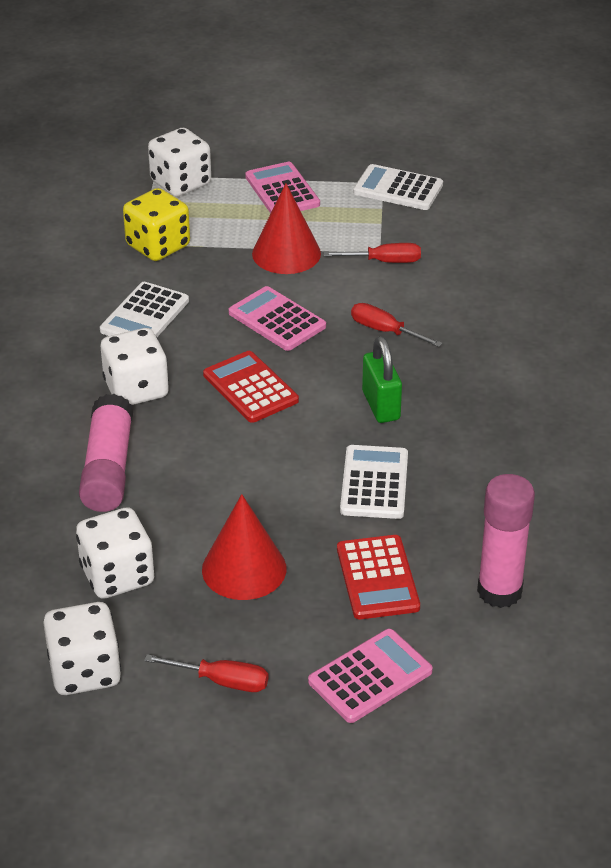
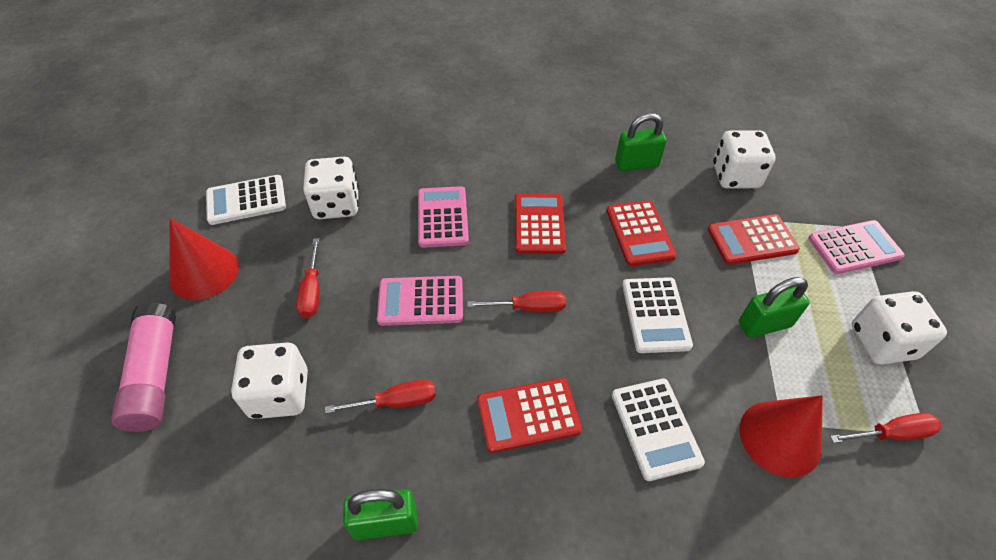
green padlock: [362,336,402,423] = 1 -> [343,489,418,540] [615,113,667,171] [739,277,810,338] = 3
pink glue stick: [79,394,133,512] [477,474,535,608] = 2 -> [111,302,176,432] = 1
red calculator: [203,351,299,423] [337,535,420,619] = 2 -> [477,378,582,453] [515,193,566,254] [607,200,677,266] [707,214,800,265] = 4
red screwdriver: [144,654,268,692] [323,243,421,263] [351,303,443,347] = 3 -> [296,238,320,318] [325,380,436,413] [467,291,566,313] [830,413,941,443] = 4
yellow dice: [123,188,190,261] = 1 -> none = 0

